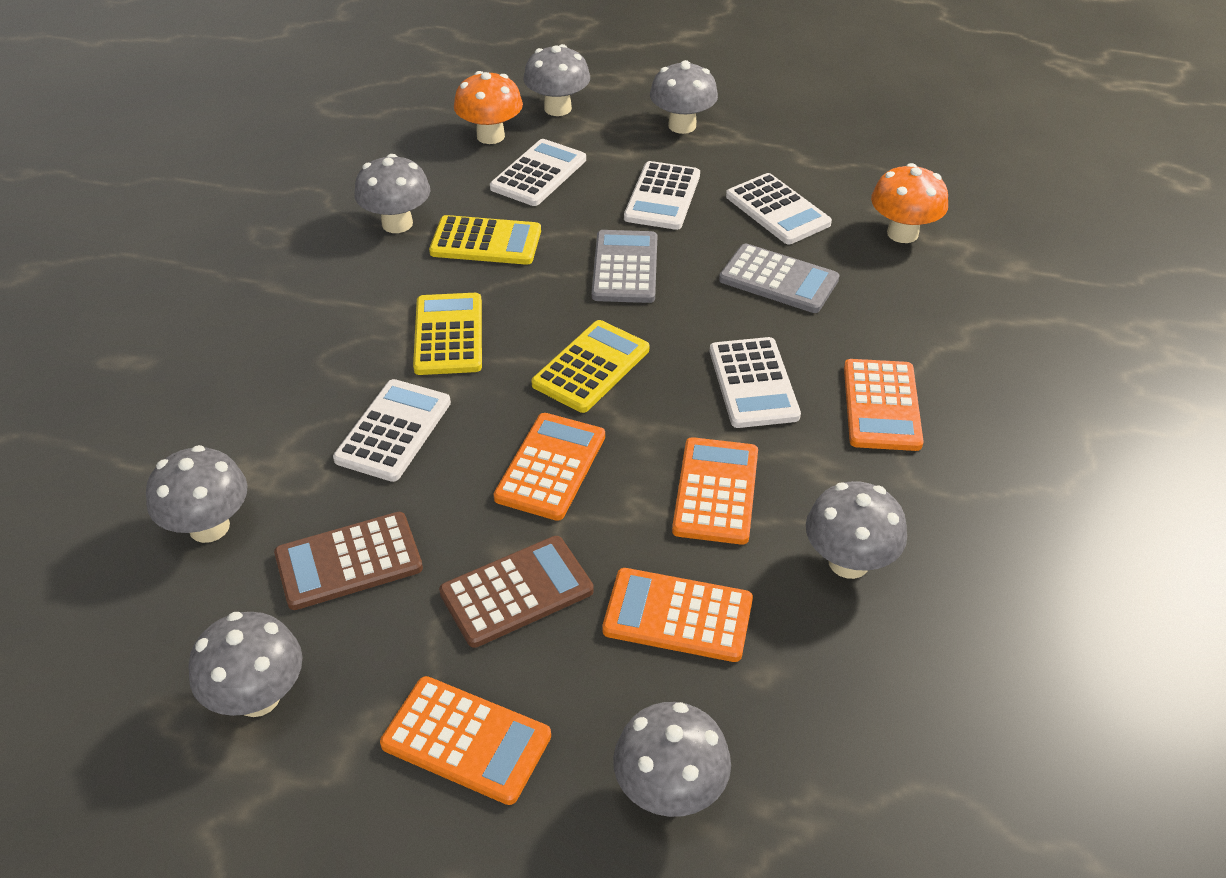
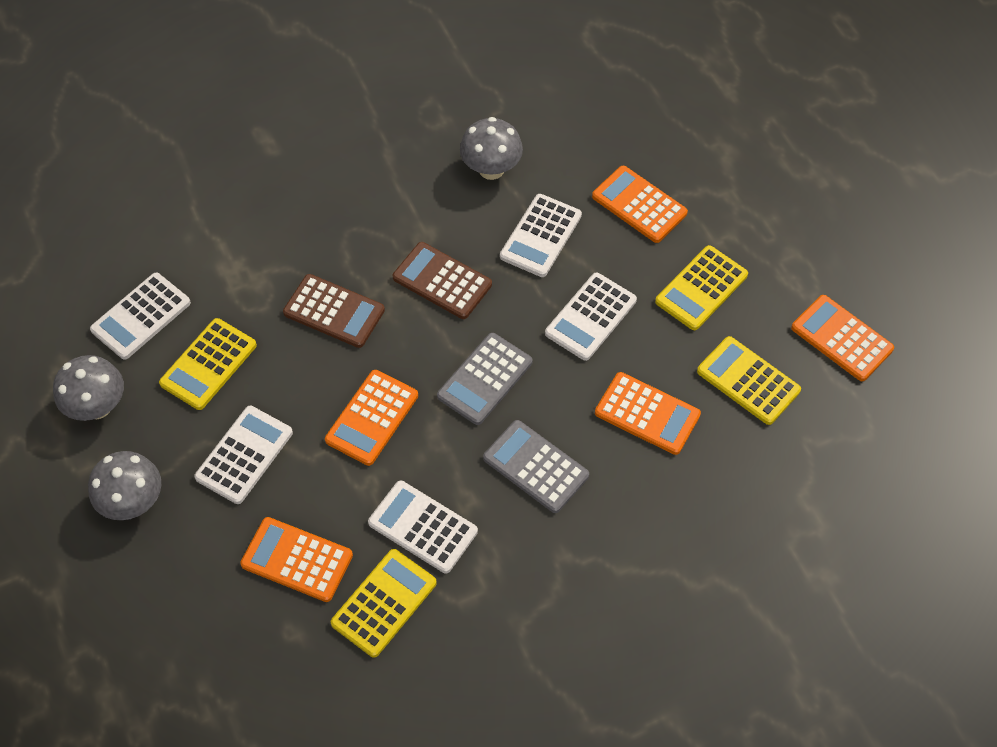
grey mushroom: [146,445,248,543] [188,612,302,717] [354,154,430,233] [523,44,590,116] [613,702,731,817] [650,60,718,134] [806,481,907,579] = 7 -> [53,355,124,421] [88,451,161,520] [460,117,523,180] = 3
orange mushroom: [454,71,523,144] [871,163,948,243] = 2 -> none = 0
yellow calculator: [413,293,482,375] [429,215,541,265] [531,320,649,413] = 3 -> [159,318,257,410] [331,549,437,658] [655,245,748,330] [697,336,801,425] = 4

